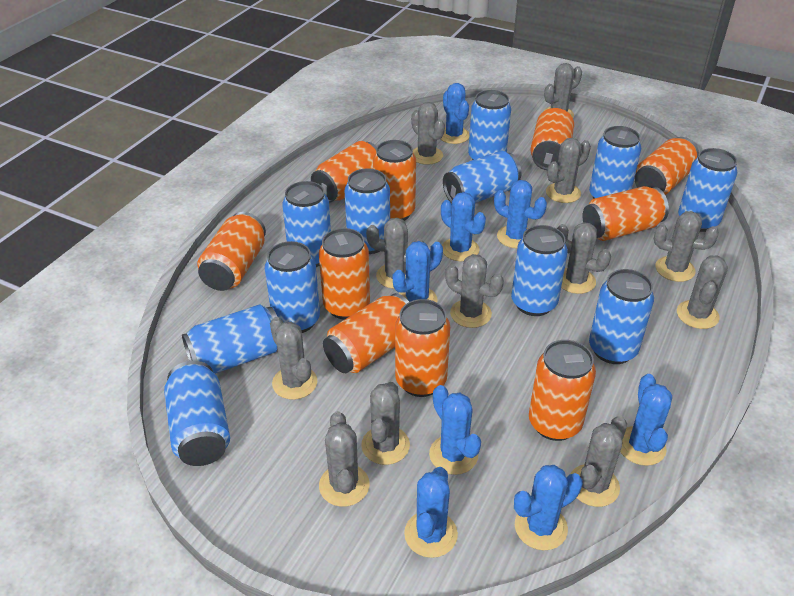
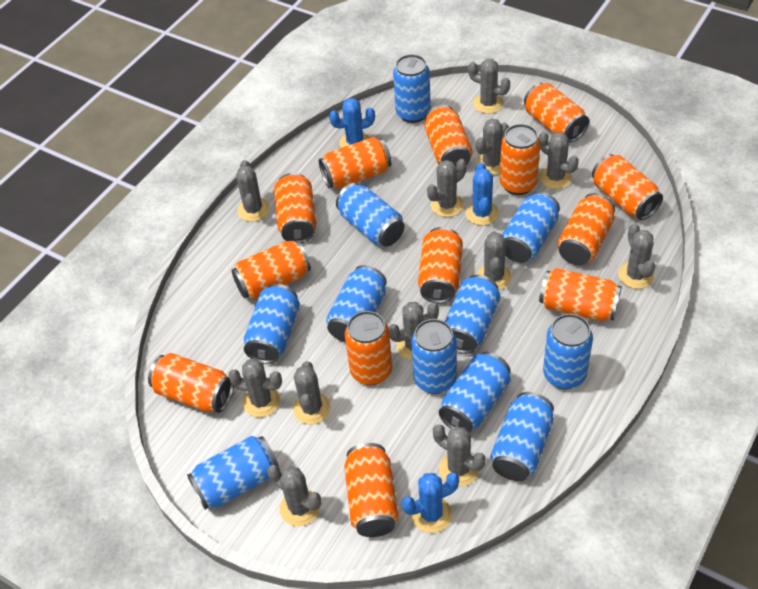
blue cactus: [393,241,443,302] [404,467,458,558] [429,385,481,475] [441,83,470,144] [441,192,486,261] [494,180,547,248] [514,465,583,550] [620,374,672,466] = 8 -> [329,98,375,148] [402,473,459,533] [466,162,499,226] = 3
orange can: [197,212,266,291] [311,141,377,203] [319,228,370,320] [323,293,409,373] [373,140,416,221] [395,299,450,397] [529,340,596,441] [531,108,574,170] [583,186,669,241] [635,137,699,195] = 10 -> [148,353,234,413] [231,240,311,299] [274,173,316,243] [319,137,392,189] [344,443,399,537] [345,311,392,385] [418,227,463,303] [425,105,472,166] [500,124,540,195] [524,83,589,142] [539,268,622,321] [558,193,615,265] [592,154,663,220] = 13

